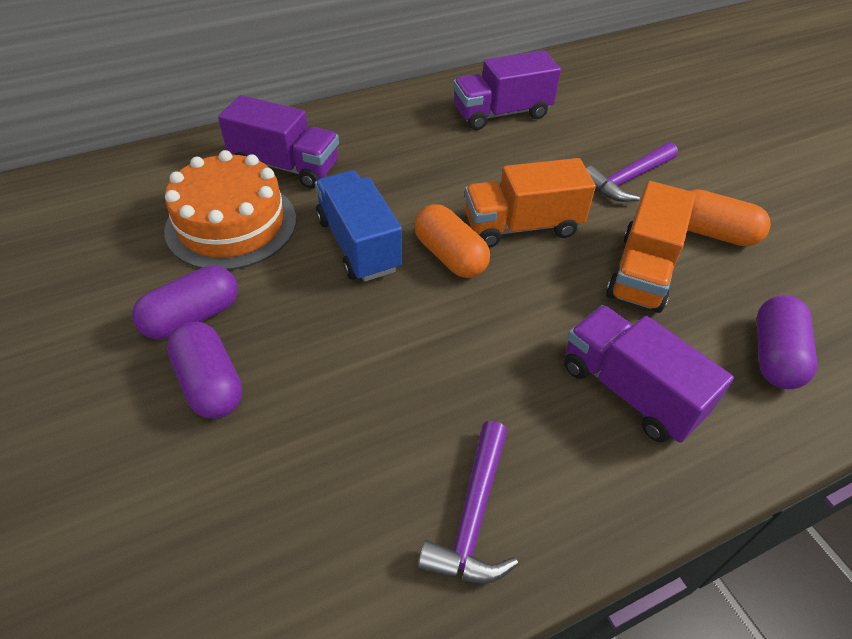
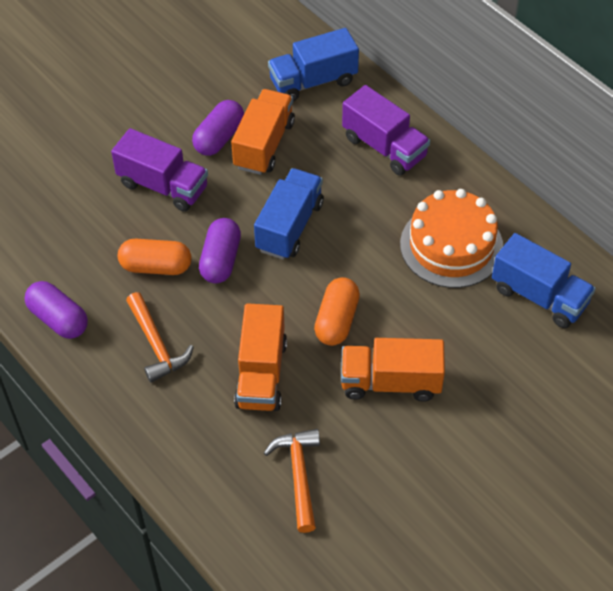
blue truck: [315,170,402,282] = 1 -> [254,168,324,260] [268,28,359,102] [492,233,596,328] = 3
orange hammer: none = 0 -> [126,292,194,383] [264,429,320,533] = 2
orange truck: [465,158,596,248] [606,181,696,313] = 2 -> [231,89,295,175] [234,303,287,411] [341,338,445,402] = 3
purple hammer: [417,421,518,583] [586,142,678,202] = 2 -> none = 0
purple truck: [218,95,339,189] [453,50,561,130] [564,305,734,443] = 3 -> [111,128,208,212] [342,85,430,176] = 2

